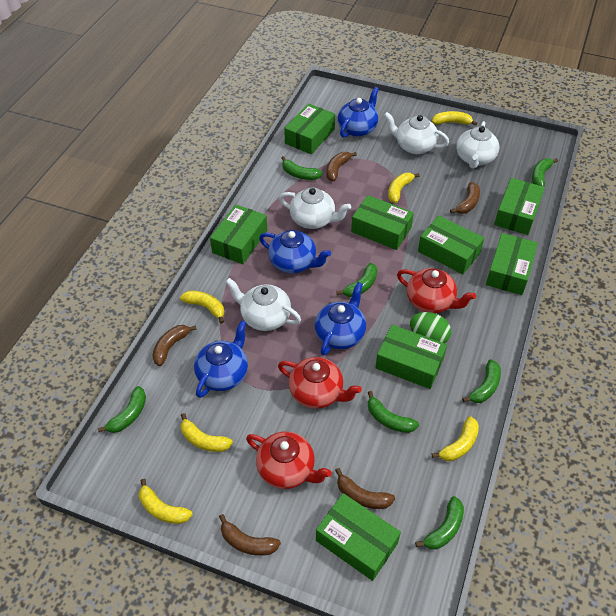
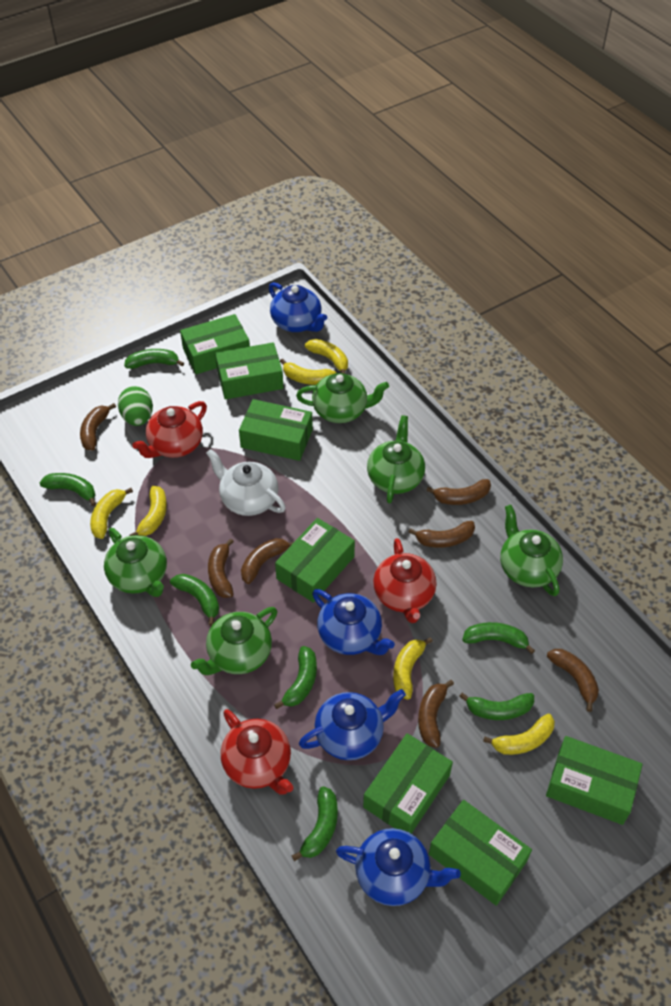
brown banana: [152,325,197,366] [219,514,281,556] [326,152,357,181] [335,468,395,509] [450,182,480,214] = 5 -> [80,403,116,450] [208,539,234,598] [241,538,294,584] [409,521,475,548] [418,680,454,748] [426,479,491,505] [547,649,599,712] = 7
green box: [210,204,267,264] [284,104,335,154] [316,493,401,581] [351,195,414,250] [375,325,447,389] [418,216,484,274] [486,233,538,295] [494,178,545,235] = 8 -> [180,314,250,374] [215,342,283,399] [239,399,313,461] [275,518,355,603] [363,733,453,834] [429,800,532,906] [546,736,643,825] = 7
green teapot: none = 0 -> [104,528,167,597] [191,607,277,675] [296,373,389,423] [367,415,425,503] [500,505,563,596] = 5
white teapot: [225,278,301,331] [279,187,351,229] [384,112,449,154] [456,121,499,169] = 4 -> [206,449,286,516] = 1

